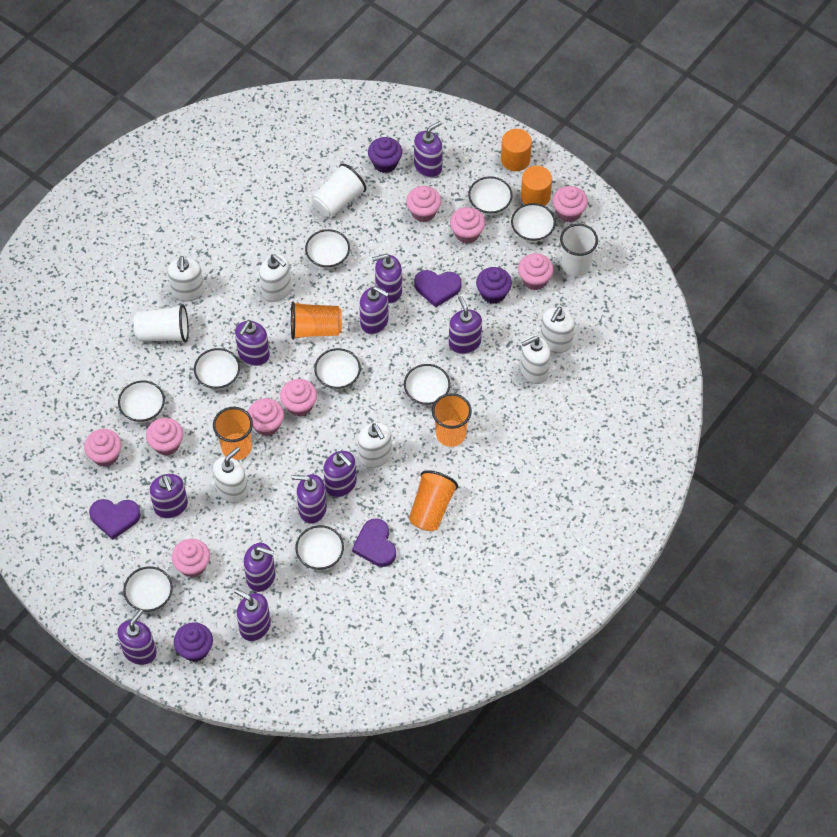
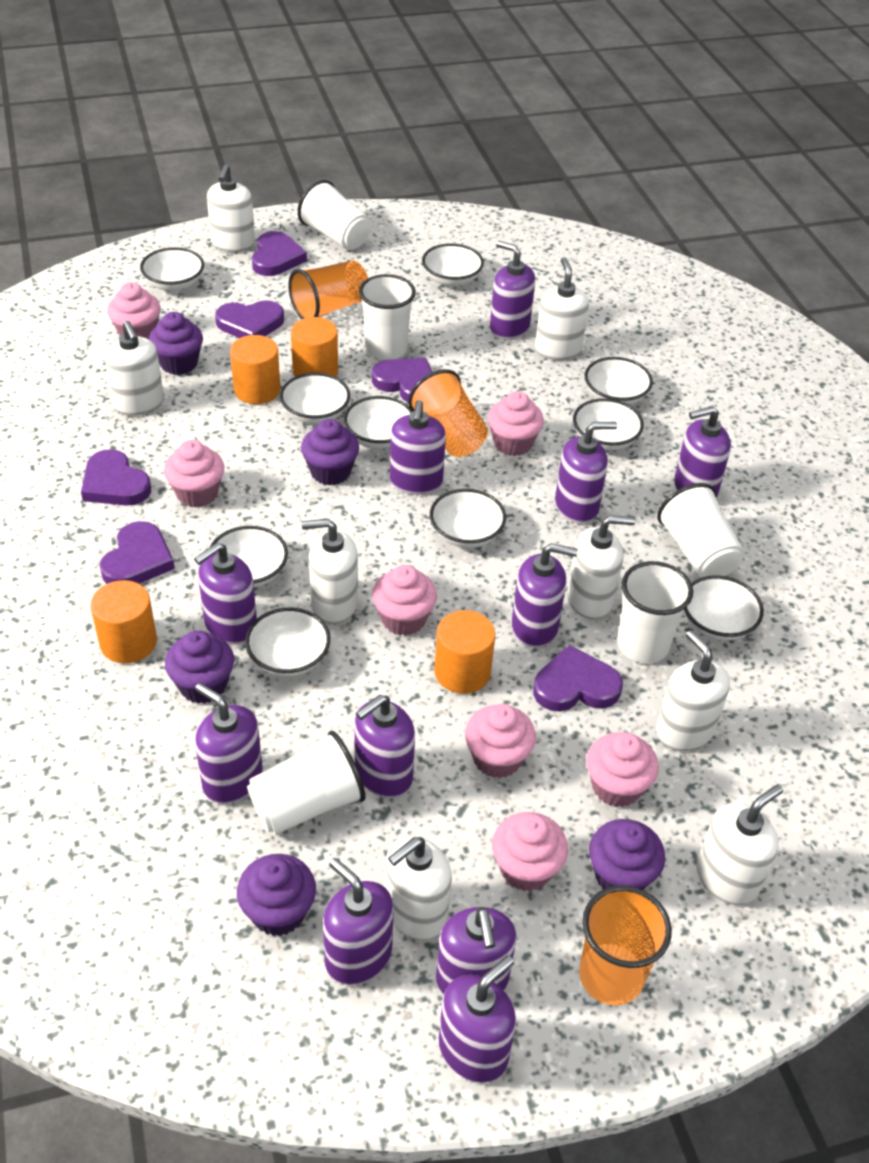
orange cup: [213,407,253,460] [291,301,342,340] [409,470,458,531] [432,393,472,447] = 4 -> [288,260,368,319] [408,369,488,457] [579,885,672,1005] = 3
orange cylinder: [501,129,532,171] [521,166,552,206] = 2 -> [90,580,157,663] [230,335,280,404] [291,317,338,377] [434,610,495,694] = 4
pink cupcake: [84,429,122,467] [146,418,183,456] [172,539,210,578] [248,398,284,436] [280,379,317,417] [406,186,441,222] [450,207,485,243] [518,253,554,290] [553,186,588,222] = 9 -> [107,282,161,339] [164,440,224,508] [372,565,437,636] [465,704,536,778] [488,391,544,456] [492,812,568,891] [586,733,659,807] = 7
purple cupcake: [174,622,213,662] [368,137,402,173] [476,267,512,304] = 3 -> [149,312,203,375] [165,630,234,704] [237,854,316,936] [301,419,359,485] [589,819,665,890] = 5
purple heart: [89,499,141,540] [352,518,396,567] [414,270,462,308] = 3 -> [81,449,151,506] [100,521,175,584] [215,300,284,338] [252,231,307,276] [372,358,432,402] [533,645,623,712] = 6
white bowl: [118,381,165,422] [123,566,173,612] [194,348,240,389] [295,525,344,570] [305,229,350,268] [314,348,361,389] [404,364,450,405] [468,176,513,215] [511,203,556,242] = 9 -> [140,247,204,291] [210,526,288,588] [245,608,330,677] [280,373,350,424] [344,396,413,449] [422,243,484,286] [430,489,506,548] [573,398,644,451] [584,357,653,405] [684,575,764,641] = 10
white cup: [134,304,189,343] [312,163,366,218] [560,223,598,277] = 3 -> [247,731,366,835] [298,180,371,250] [359,274,416,360] [617,561,693,663] [657,483,745,578] = 5
white soap dispenser: [167,256,204,302] [213,447,248,503] [259,254,291,302] [358,423,392,468] [520,336,551,384] [540,307,575,353] = 6 -> [105,321,164,416] [207,164,255,252] [302,519,358,624] [385,837,452,940] [535,257,589,360] [567,515,635,620] [656,630,730,751] [696,784,783,905] = 8

